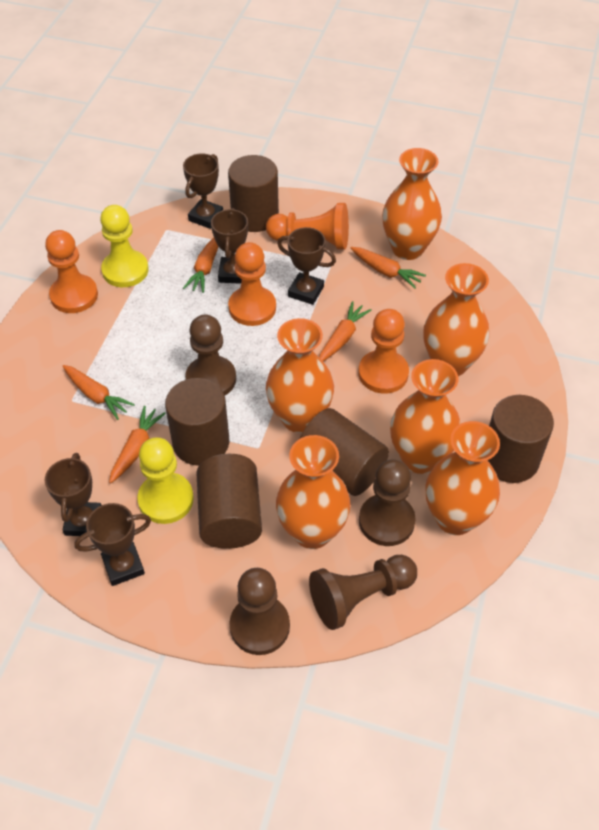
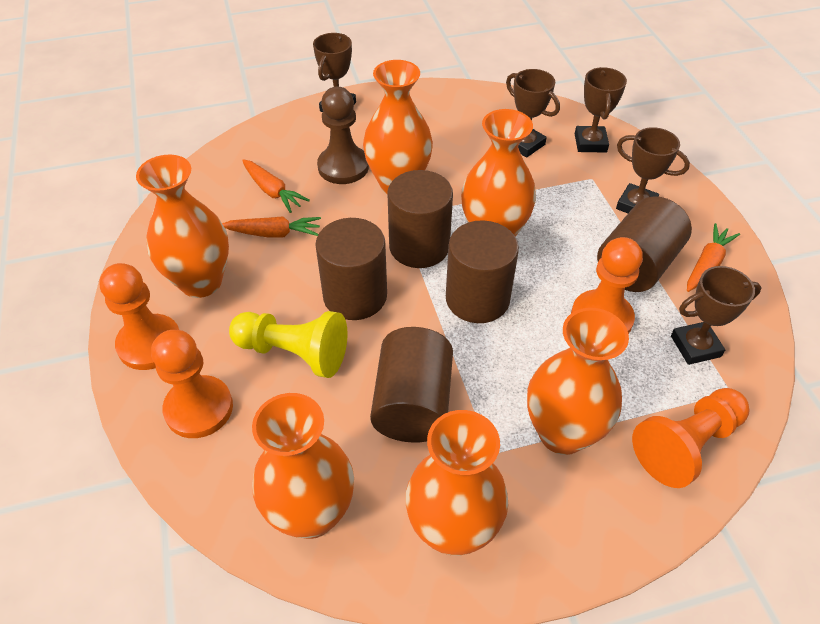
brown pawn: [185,314,236,395] [229,568,290,655] [309,555,417,630] [359,460,416,546] = 4 -> [317,87,369,184] = 1
orange carrot: [63,365,135,420] [109,406,166,483] [183,237,219,293] [319,301,372,361] [351,247,426,288] = 5 -> [222,216,321,238] [242,159,310,213] [687,223,740,292] = 3
yellow pawn: [100,205,149,287] [137,437,194,524] = 2 -> [229,311,348,378] = 1

